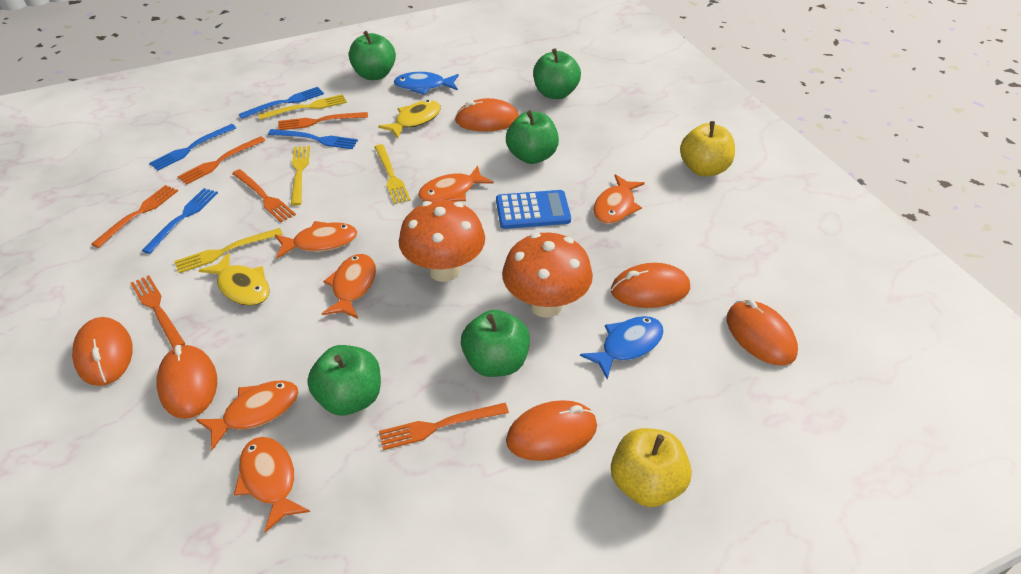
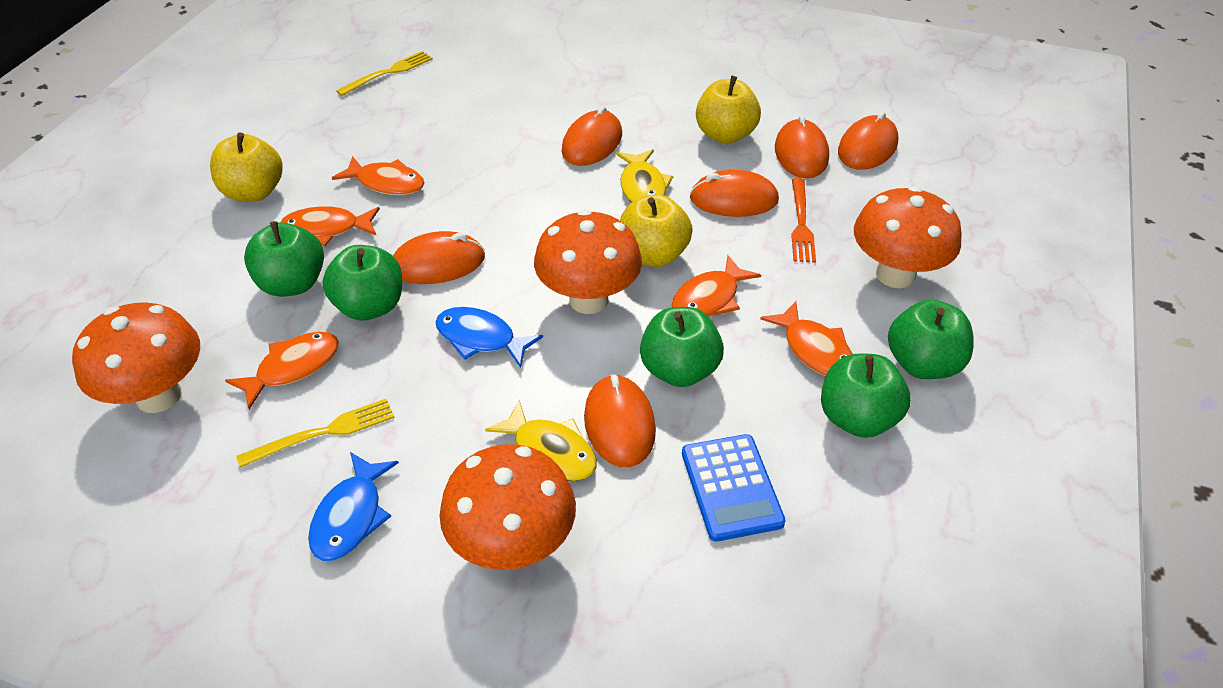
blue fork: [141,188,218,254] [149,124,236,171] [239,87,324,119] [268,129,358,149] = 4 -> none = 0
orange fish: [196,380,298,450] [234,437,310,533] [275,221,357,259] [321,254,376,319] [418,165,494,202] [593,174,645,224] = 6 -> [225,332,339,410] [281,206,380,246] [332,156,425,195] [671,255,761,317] [760,301,853,376] = 5
orange fork: [91,185,178,248] [131,275,185,349] [177,136,266,185] [232,169,296,222] [278,112,368,130] [379,403,509,450] = 6 -> [791,178,816,263] = 1
orange mushroom: [399,200,485,282] [502,233,593,318] = 2 -> [72,302,200,413] [439,444,576,570] [534,210,642,314] [854,186,962,288] = 4
yellow apple: [611,428,692,507] [680,121,735,176] = 2 -> [210,133,283,202] [620,195,693,267] [696,76,761,144] = 3
yellow fork: [174,228,283,273] [258,94,347,120] [291,146,310,206] [374,144,411,204] = 4 -> [236,399,395,468] [336,51,433,96] = 2

